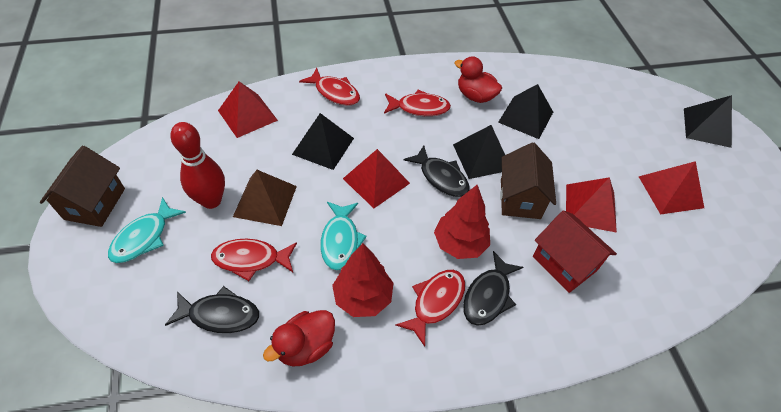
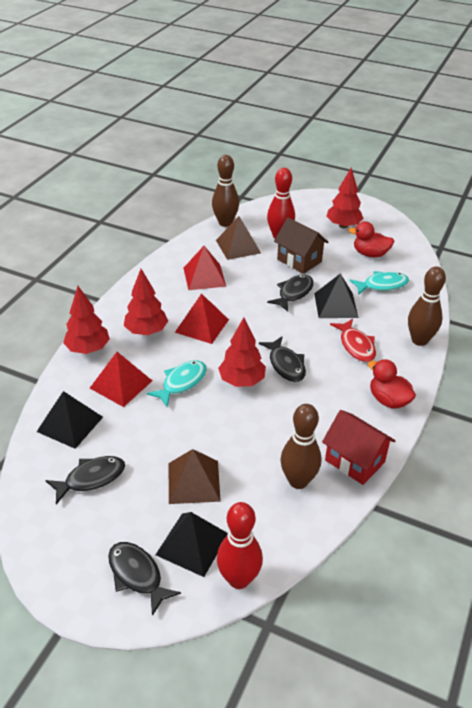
black fish: [165,286,259,333] [403,145,469,197] [463,251,523,326] = 3 -> [45,456,125,504] [108,542,181,616] [259,337,306,382] [267,275,314,312] = 4
black pyramid: [292,113,354,170] [453,125,505,179] [498,84,553,139] [684,95,732,148] = 4 -> [37,391,103,449] [155,512,228,577] [314,273,358,318] = 3
brown bowling pin: none = 0 -> [212,155,239,227] [280,404,321,489] [408,267,446,346] = 3
brown house: [40,146,125,227] [500,142,556,219] = 2 -> [274,217,328,274] = 1
brown pyramid: [233,170,297,226] = 1 -> [169,449,221,504] [216,216,261,260] = 2
red bowling pin: [170,122,225,209] = 1 -> [217,502,263,589] [267,168,295,239] = 2
red fish: [211,239,297,281] [299,68,360,106] [384,90,451,116] [395,270,465,347] = 4 -> [330,319,376,362] = 1
red pyramid: [218,81,278,138] [343,149,410,208] [566,177,617,233] [639,161,704,215] = 4 -> [90,352,152,407] [175,293,229,344] [184,246,226,290] = 3
red tree: [332,243,393,317] [434,185,490,259] = 2 -> [63,286,110,354] [124,269,168,335] [218,317,266,387] [326,167,364,228] = 4

